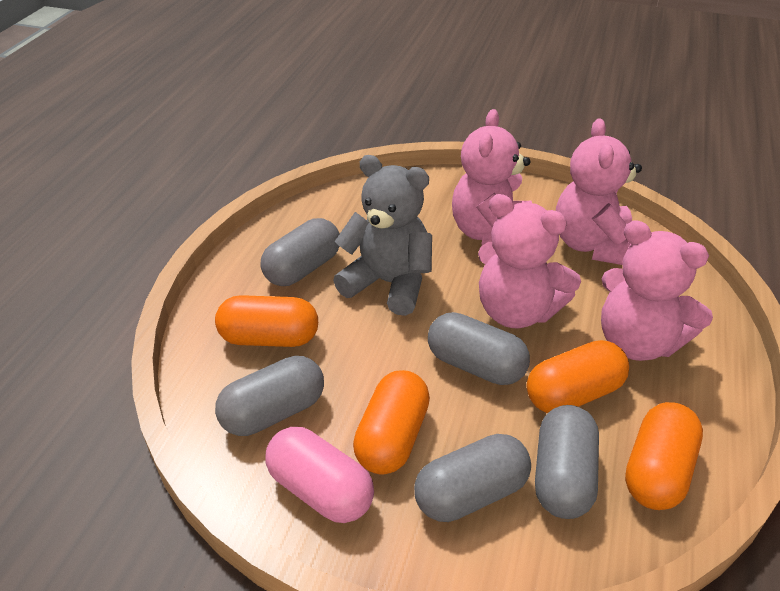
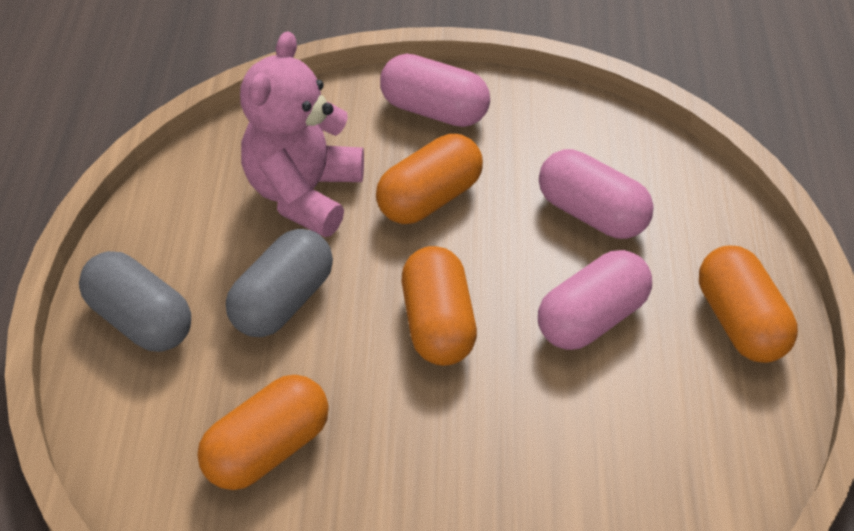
grey capsule: [215,356,324,436] [261,218,340,286] [414,434,531,522] [428,312,530,385] [535,405,599,519] = 5 -> [79,251,191,352] [226,229,333,337] = 2
grey teddy bear: [333,155,432,316] = 1 -> none = 0
pink capsule: [266,427,374,523] = 1 -> [380,54,490,127] [538,250,652,350] [539,149,654,239] = 3
pink teddy bear: [452,109,532,245] [478,194,581,328] [556,118,642,265] [601,220,713,361] = 4 -> [240,31,364,237] = 1

